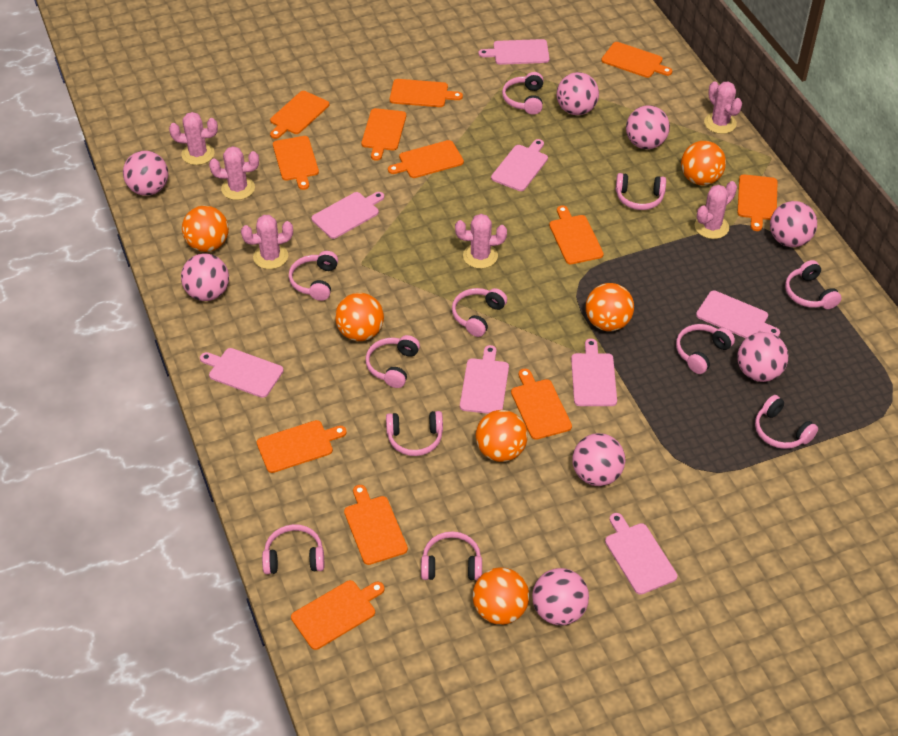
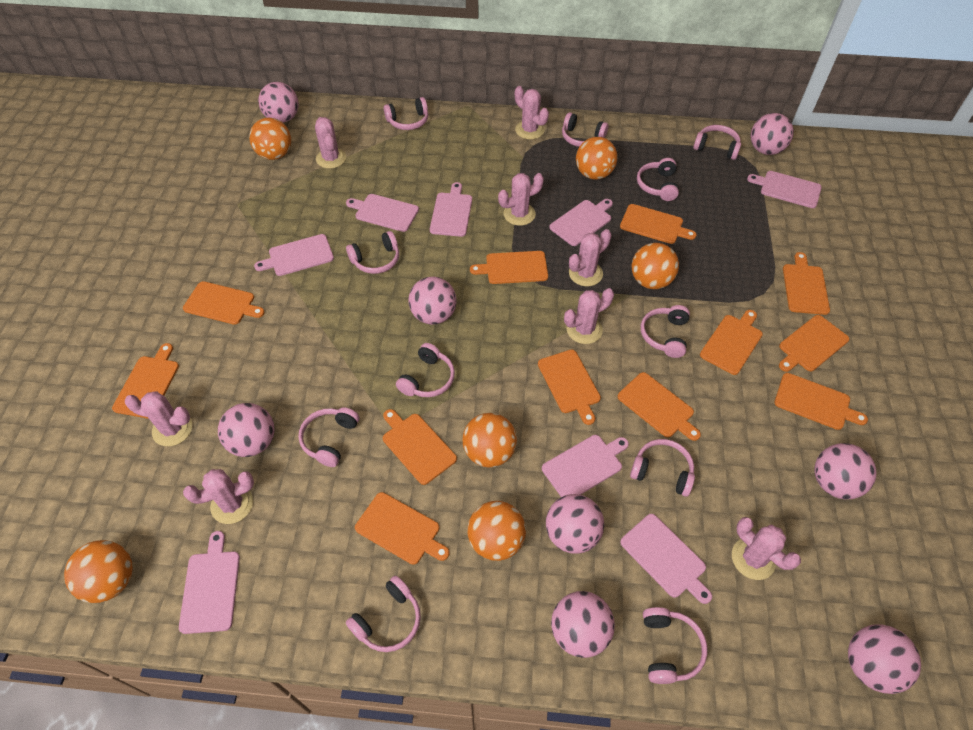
pink cactus: [169,112,218,165] [209,146,259,200] [241,215,293,269] [455,214,507,269] [695,181,737,239] [704,81,742,134] = 6 -> [125,391,192,446] [183,469,254,524] [315,117,346,169] [498,173,544,226] [515,86,549,140] [564,288,614,344] [569,229,612,286] [732,517,801,580] = 8

